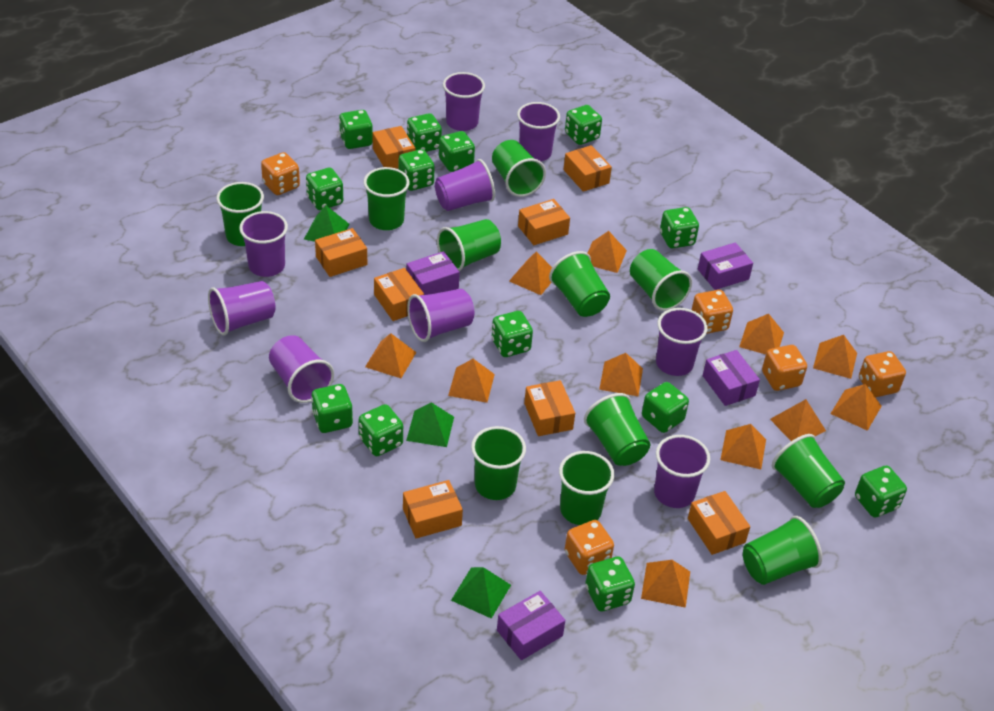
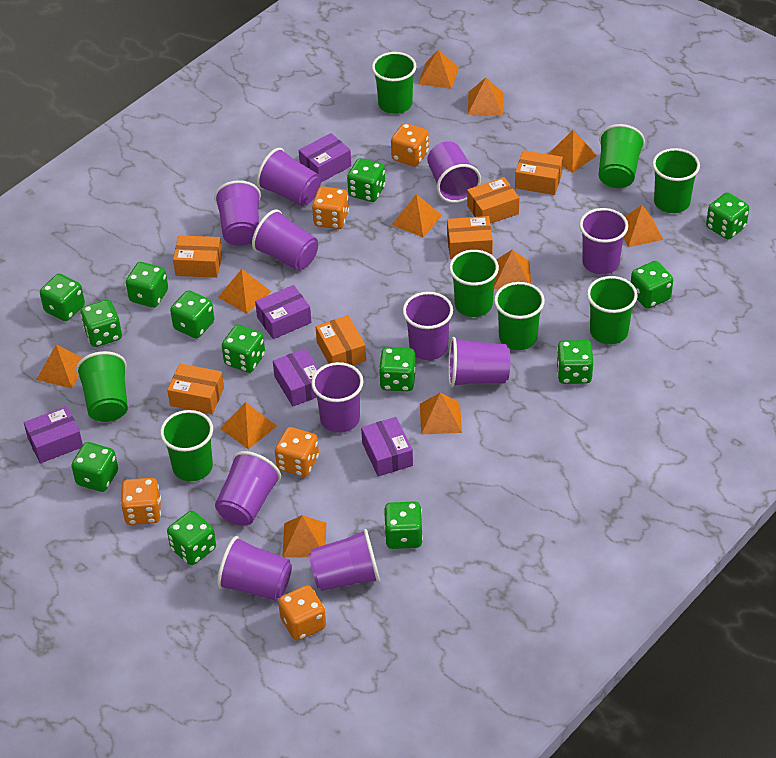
green cup: [216,182,264,246] [364,167,410,230] [437,219,501,271] [471,426,526,500] [492,140,546,197] [549,251,610,317] [559,451,614,525] [584,393,650,466] [630,249,692,311] [743,516,822,585] [772,434,845,508] = 11 -> [76,351,128,422] [160,410,213,481] [372,52,416,114] [449,250,499,317] [494,282,545,350] [587,276,637,344] [598,124,645,188] [652,148,700,213] = 8
green pyramid: [304,205,349,242] [406,402,454,447] [451,567,511,619] = 3 -> none = 0
orange box: [315,228,367,277] [373,126,415,169] [374,268,424,321] [403,480,463,538] [518,199,570,245] [524,380,575,436] [563,145,612,192] [688,491,750,555] = 8 -> [167,364,224,414] [173,235,222,278] [316,315,366,366] [447,216,493,259] [467,177,519,224] [515,150,563,195] = 6
purple box: [406,251,460,295] [497,591,565,660] [698,242,753,290] [703,350,760,406] = 4 -> [24,406,83,463] [255,285,312,339] [273,348,319,407] [299,133,351,182] [361,417,413,476] = 5
purple cup: [208,281,275,336] [239,211,288,277] [269,335,334,403] [407,289,474,342] [435,159,495,211] [443,72,485,131] [517,102,560,161] [654,435,710,508] [656,308,707,376] = 9 -> [214,180,261,246] [215,451,281,525] [217,536,292,601] [252,209,318,271] [256,148,321,206] [308,529,380,591] [311,362,364,433] [403,292,453,360] [427,141,481,203] [448,337,510,387] [579,208,628,275] = 11

